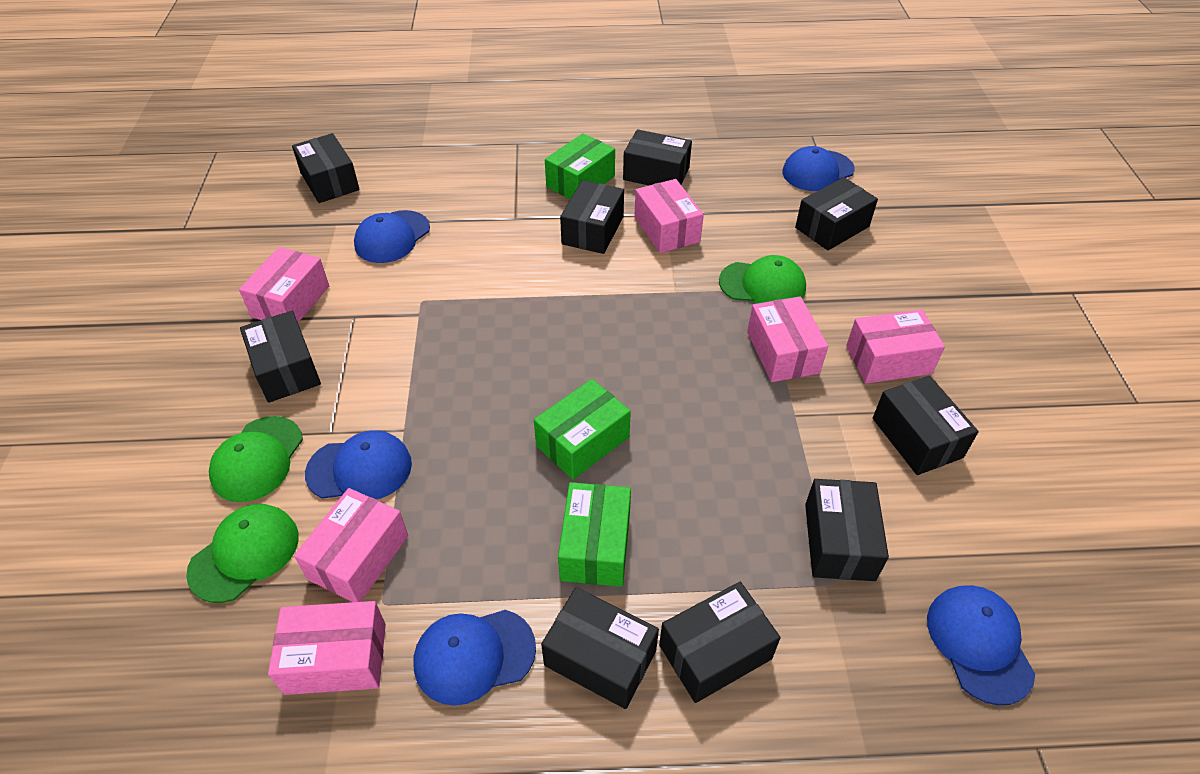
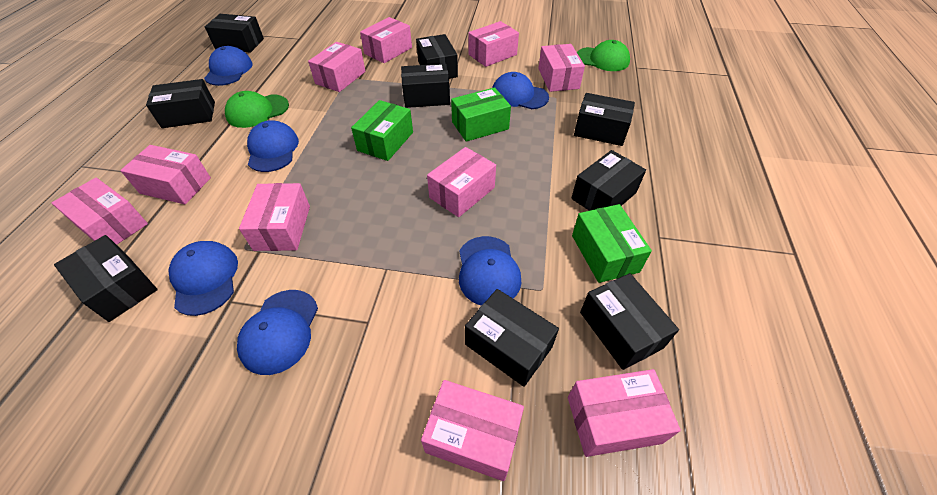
blue cap: [305,430,412,499] [354,210,430,263] [414,610,536,706] [782,146,855,191] [927,585,1035,705] = 5 -> [168,241,238,316] [204,46,253,86] [237,290,318,375] [247,121,299,172] [459,236,521,306] [492,72,549,109] = 6
green cap: [186,504,299,603] [209,416,303,502] [719,255,806,304] = 3 -> [225,91,289,128] [577,40,630,71] = 2
pink box: [239,247,329,323] [268,601,386,695] [294,488,408,602] [634,179,704,253] [747,296,828,382] [846,309,945,384] = 6 -> [52,178,148,245] [120,145,211,204] [239,183,310,251] [308,42,365,92] [360,17,412,63] [421,380,524,481] [427,147,496,217] [468,21,519,67] [538,44,585,92] [568,369,681,457] = 10

